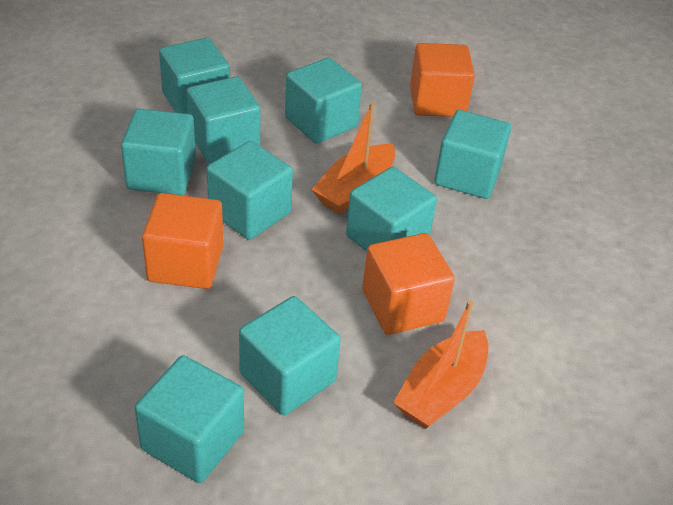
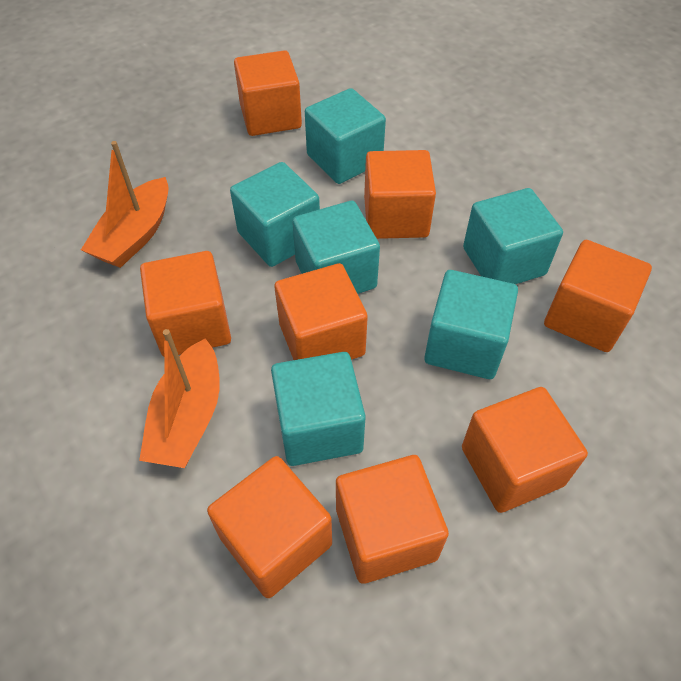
orange cube: [142,193,223,289] [362,233,455,335] [410,43,475,117] = 3 -> [140,251,231,357] [207,456,332,598] [234,50,302,136] [274,263,368,360] [336,455,449,584] [364,150,436,239] [462,387,588,513] [544,240,652,352] = 8
turquoise cube: [121,109,196,195] [135,355,244,483] [159,38,230,114] [187,77,261,163] [206,141,293,240] [239,296,341,415] [285,58,362,144] [346,167,437,251] [434,110,511,199] = 9 -> [230,162,320,267] [271,352,366,466] [292,201,380,294] [305,88,386,184] [424,270,518,379] [463,188,563,284] = 6

